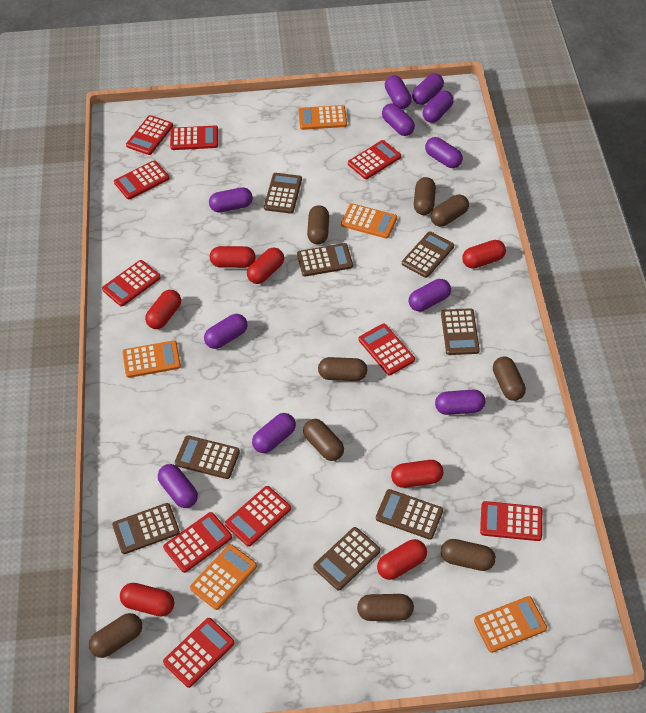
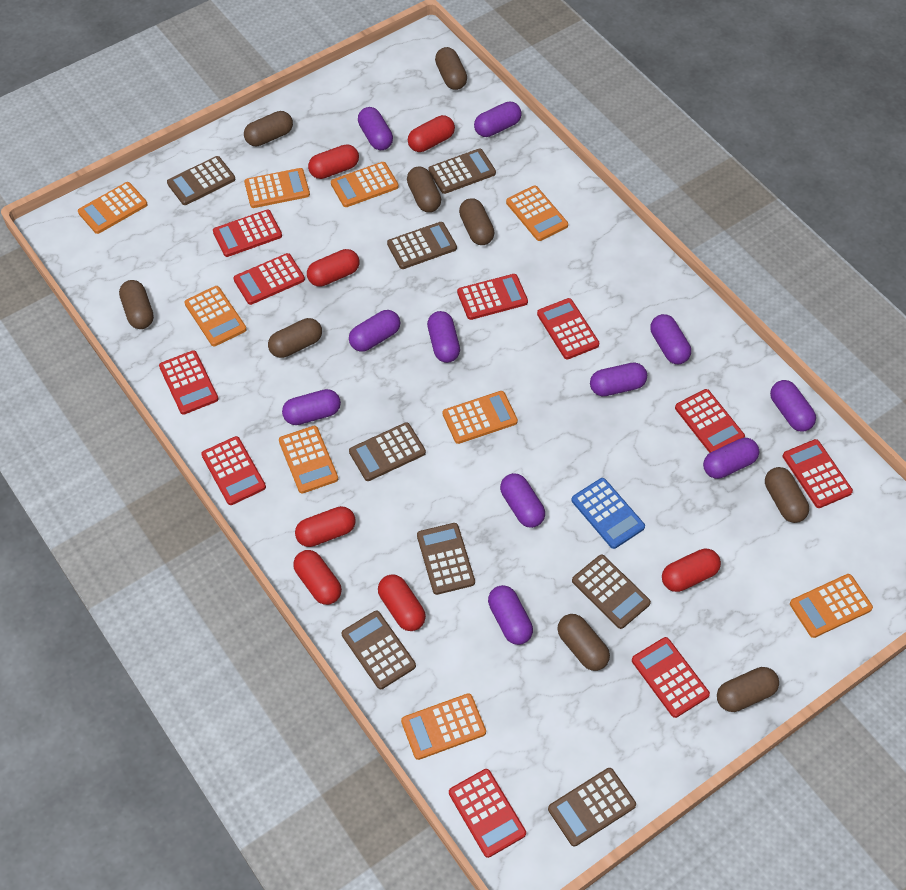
blue calculator: none = 0 -> [571,478,645,549] = 1
orange calculator: [122,340,181,378] [190,544,257,610] [299,105,347,130] [341,203,397,239] [474,596,547,653] = 5 -> [78,182,148,234] [184,286,247,346] [244,168,310,208] [279,426,338,494] [331,162,399,207] [401,693,486,760] [443,391,518,444] [506,186,568,241] [790,574,873,638] = 9

